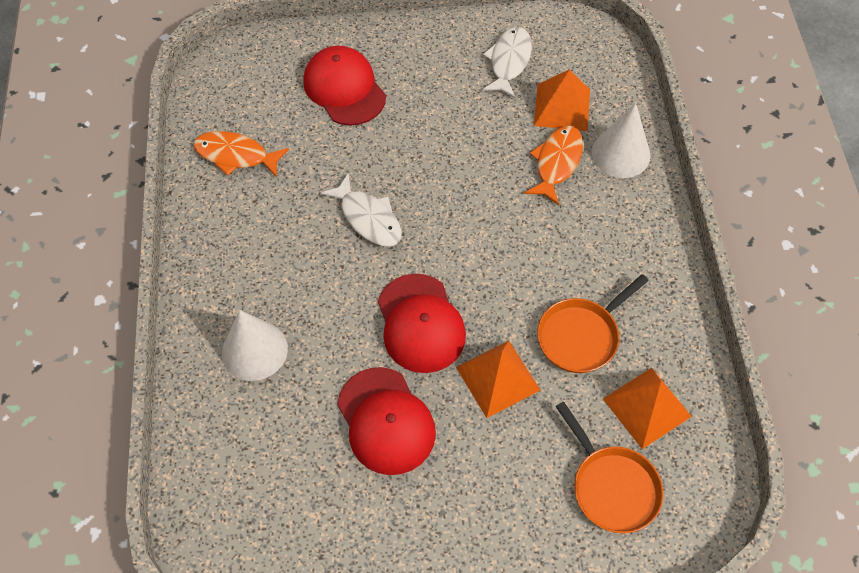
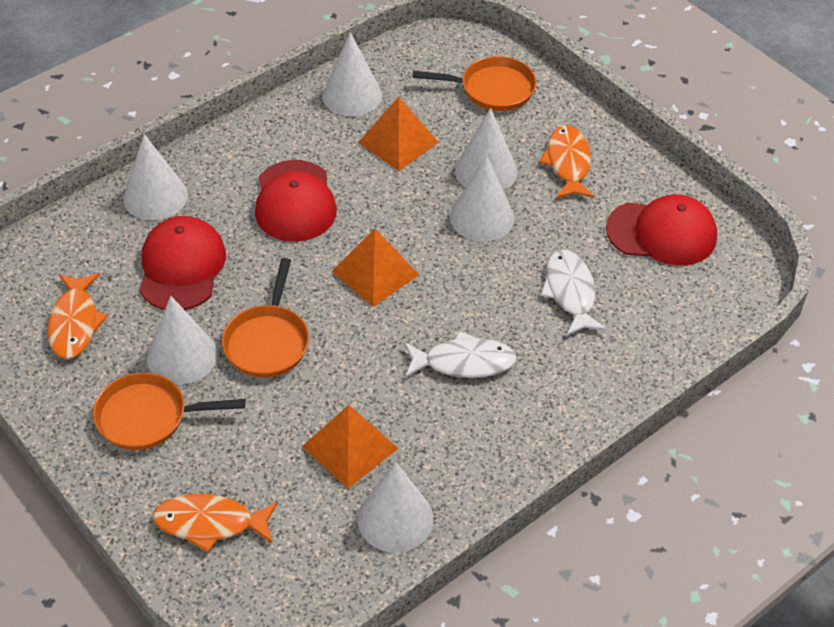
orange fish: [193,131,289,177] [524,126,583,205] = 2 -> [47,273,108,359] [153,494,278,552] [539,125,595,199] = 3
orange pan: [537,274,649,373] [556,401,664,533] = 2 -> [93,373,245,450] [222,258,309,378] [413,56,537,111] = 3
white cone: [222,310,288,381] [592,103,651,178] = 2 -> [123,134,188,220] [147,296,217,385] [322,33,382,116] [357,462,434,552] [450,155,514,242] [455,108,518,191] = 6

